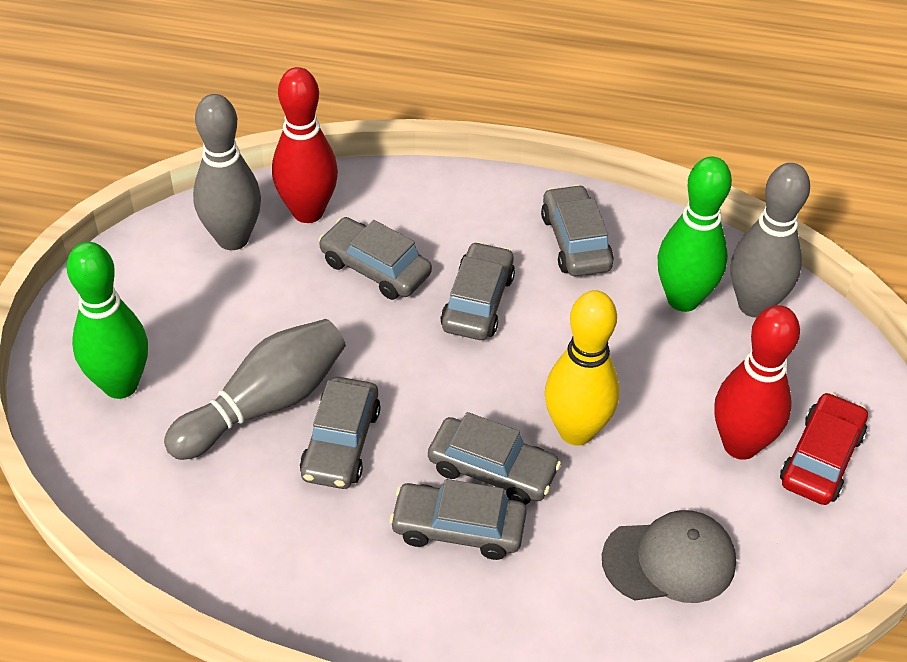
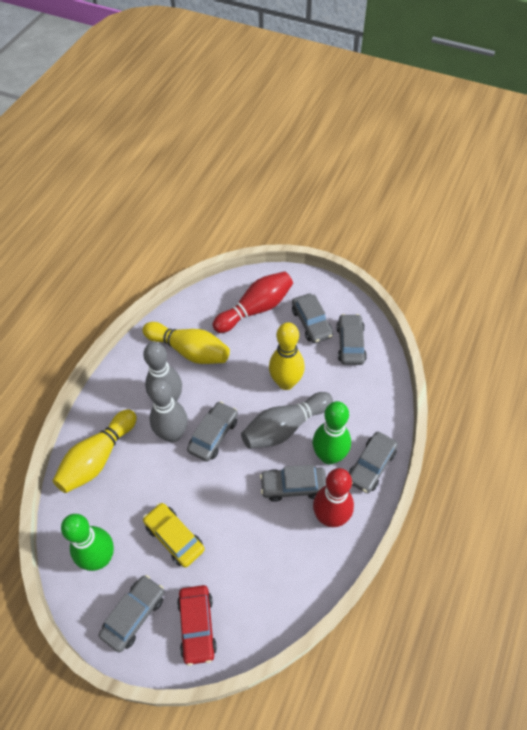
grey cap: [602,510,736,603] = 1 -> none = 0
yellow bowling pin: [545,290,620,446] = 1 -> [52,409,137,493] [142,322,230,364] [269,322,305,390] = 3
yellow car: none = 0 -> [143,503,205,568] = 1

